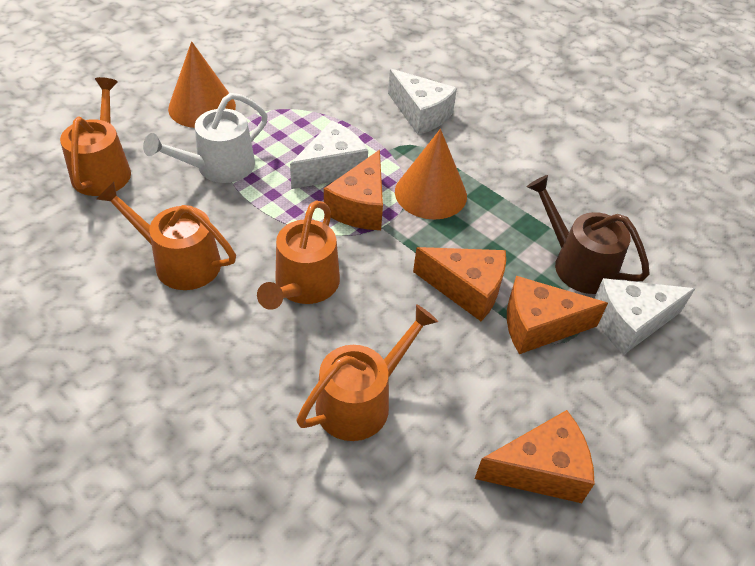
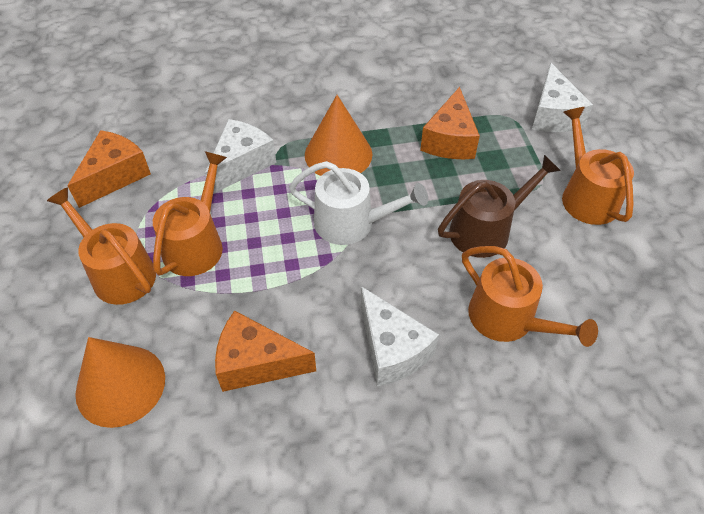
orange cheese: [324,150,383,230] [413,247,506,321] [475,410,595,503] [507,276,608,354] = 4 -> [67,130,151,208] [215,310,316,392] [420,87,480,159] = 3

